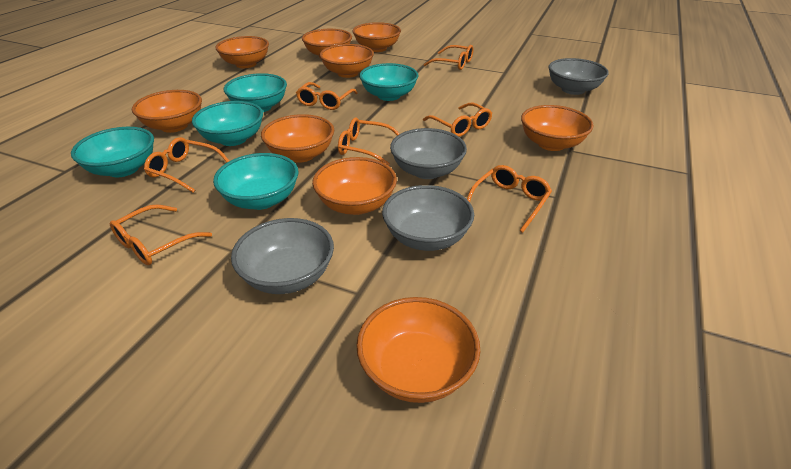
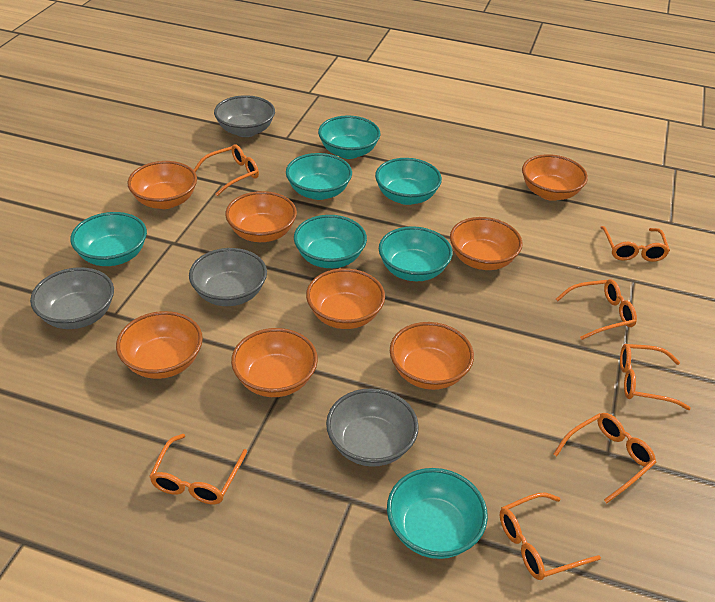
orange bowl: [132,90,202,133] [215,36,269,68] [261,114,334,163] [302,29,352,58] [312,157,397,215] [320,44,374,78] [353,22,401,52] [356,297,480,403] [521,105,594,151] = 9 -> [116,311,203,379] [127,161,197,209] [225,191,297,242] [231,328,318,397] [306,268,385,329] [390,322,474,390] [450,217,523,270] [522,154,588,201] = 8
turquoise bowl: [71,127,154,177] [192,101,263,146] [213,153,298,210] [224,73,287,112] [359,63,418,101] = 5 -> [70,212,147,266] [286,153,352,200] [294,215,367,268] [318,116,380,159] [375,158,442,205] [379,226,452,281] [387,468,488,559] = 7

